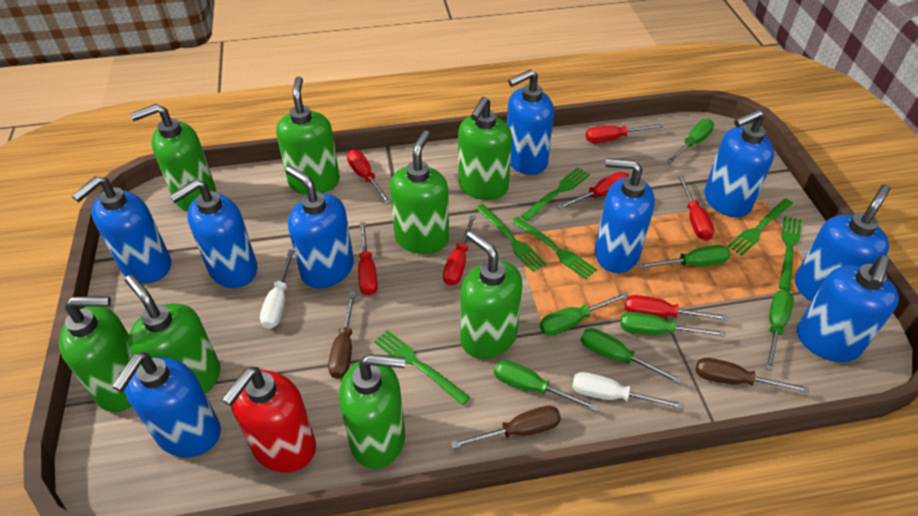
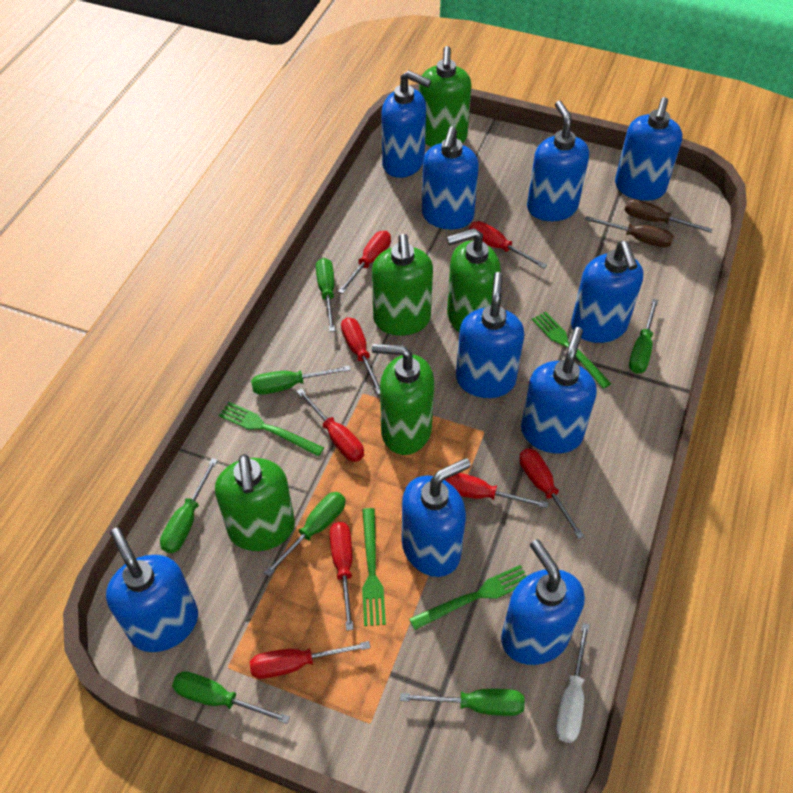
blue soap dispenser: [72,176,171,283] [112,352,221,457] [169,179,257,288] [286,166,354,288] [507,69,554,175] [595,158,655,273] [704,109,774,217] [795,184,891,302] [797,255,899,362] = 9 -> [106,527,198,652] [382,70,431,178] [402,458,471,577] [422,126,479,229] [456,272,524,398] [501,539,585,665] [521,327,597,454] [527,101,589,221] [571,241,643,343] [615,97,682,201] = 10
brown screwdriver: [328,291,356,379] [451,406,561,449] [696,358,809,393] = 3 -> [585,216,674,248] [625,199,712,233] = 2
green fork: [374,330,470,405] [476,204,547,272] [511,217,597,279] [521,167,590,221] [727,198,793,256] [779,216,802,291] = 6 -> [219,402,324,456] [362,508,386,626] [409,565,527,630] [532,311,612,389] = 4
green soap dispenser: [59,296,133,412] [125,275,221,394] [130,104,216,211] [276,76,340,194] [339,354,405,469] [390,131,449,254] [458,97,512,200] [460,231,523,359] = 8 -> [215,454,295,551] [372,234,433,336] [372,344,434,455] [419,46,471,147] [447,228,501,332] = 5
red screwdriver: [347,150,391,204] [358,222,378,296] [443,215,476,286] [557,172,629,210] [585,124,663,143] [625,295,728,321] [678,175,715,241] = 7 -> [250,641,371,679] [297,388,364,462] [330,522,354,631] [338,231,391,294] [341,317,380,394] [445,473,549,508] [469,221,547,268] [519,449,584,539] = 8
red soap dispenser: [222,367,316,473] = 1 -> none = 0
white screwdriver: [260,250,294,329] [572,372,684,409] = 2 -> [556,623,590,743] = 1

